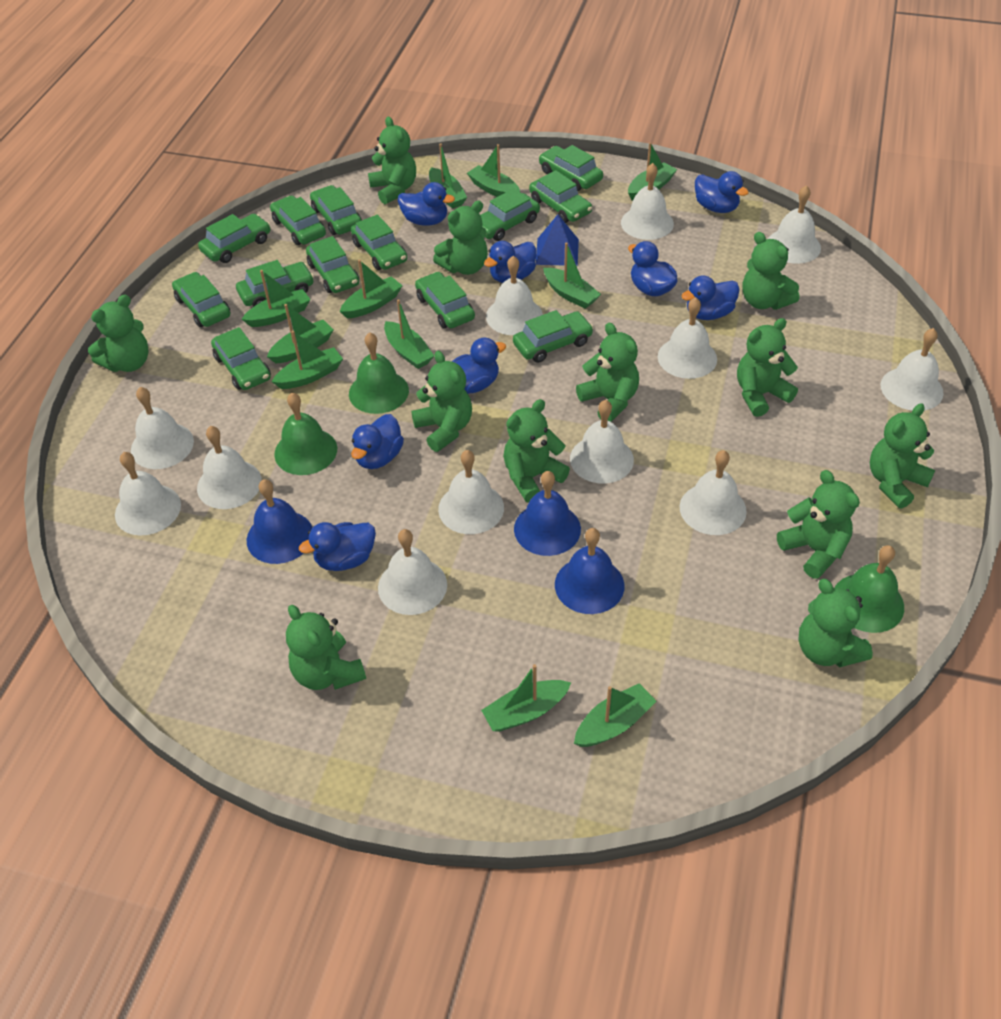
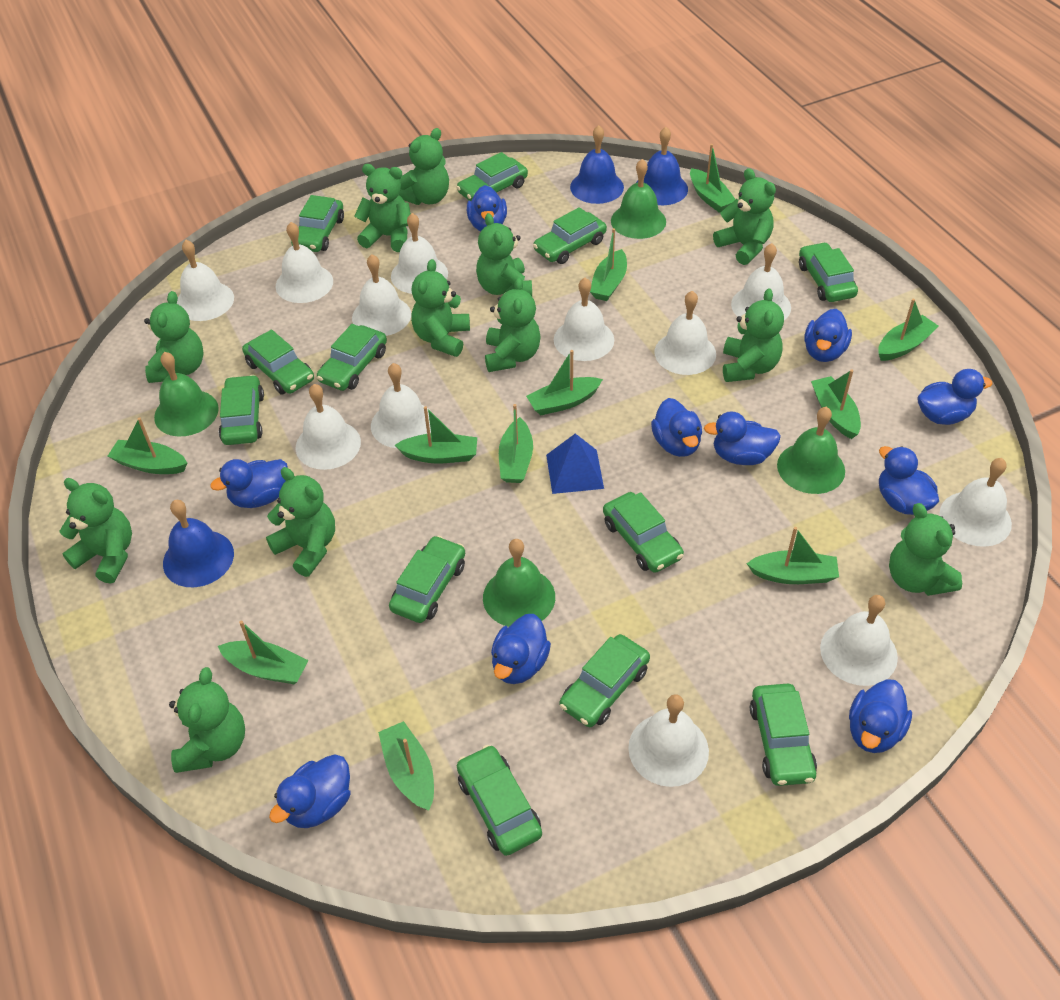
blue duck: [299,522,376,571] [351,414,404,469] [398,182,455,226] [452,338,506,394] [484,241,536,283] [628,241,678,296] [682,275,740,320] [695,171,749,213] = 8 -> [210,459,288,508] [269,754,350,828] [467,185,507,231] [491,614,551,684] [651,398,702,457] [704,411,781,465] [804,309,852,362] [849,679,912,753] [879,446,939,515] [918,369,992,425] = 10
green bell: [274,392,337,475] [349,332,409,414] [834,545,904,633] = 3 -> [154,352,219,436] [483,539,555,627] [611,159,666,239] [777,407,845,494] = 4
green car: [172,272,231,327] [198,214,270,263] [211,327,271,390] [236,260,314,307] [270,195,326,245] [306,236,359,293] [310,185,362,235] [351,215,407,270] [415,272,475,328] [481,188,540,241] [513,310,594,363] [529,170,592,223] [539,145,603,191] = 13 -> [219,375,264,445] [242,330,314,394] [291,195,344,252] [317,324,387,391] [389,535,465,623] [456,152,528,201] [457,745,542,856] [533,207,607,264] [560,634,650,727] [603,492,684,573] [750,684,817,786] [799,242,858,302] = 12

